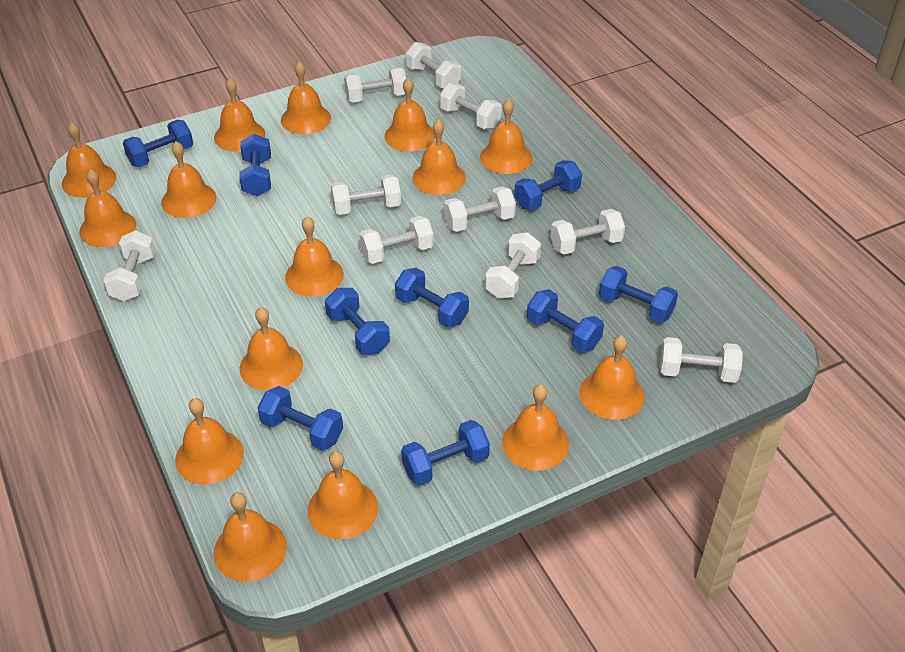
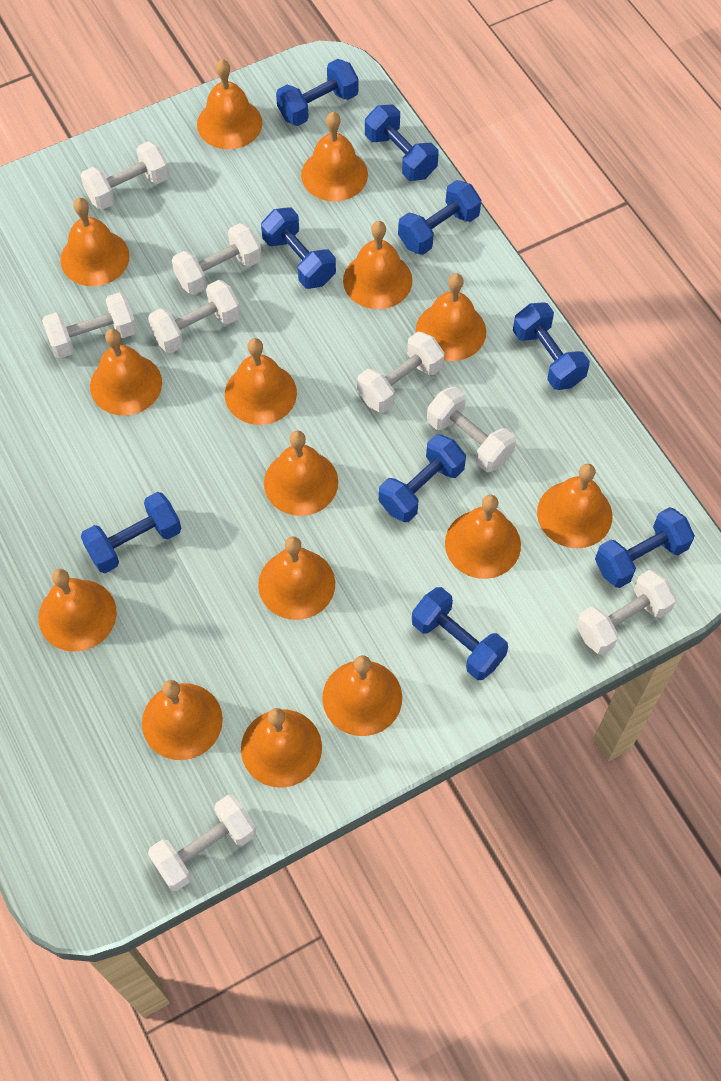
white dumbbell: [103,231,156,301] [331,174,401,215] [344,67,406,103] [359,216,434,264] [406,42,461,89] [440,83,502,129] [444,186,516,232] [485,232,541,299] [551,209,625,254] [660,337,743,383] = 10 -> [42,292,137,359] [81,141,170,210] [148,280,241,353] [148,795,256,891] [172,223,262,295] [357,331,445,413] [427,387,516,472] [576,570,676,655] = 8

